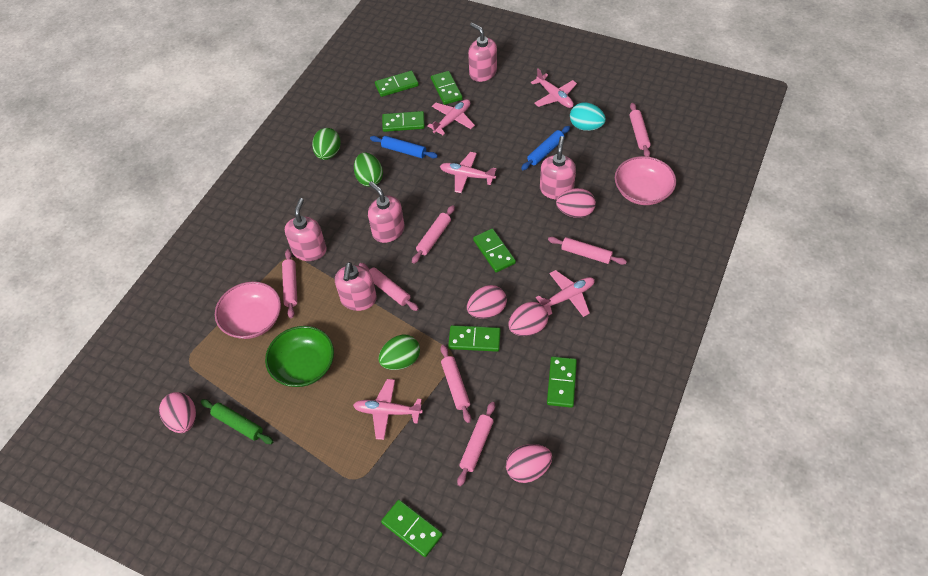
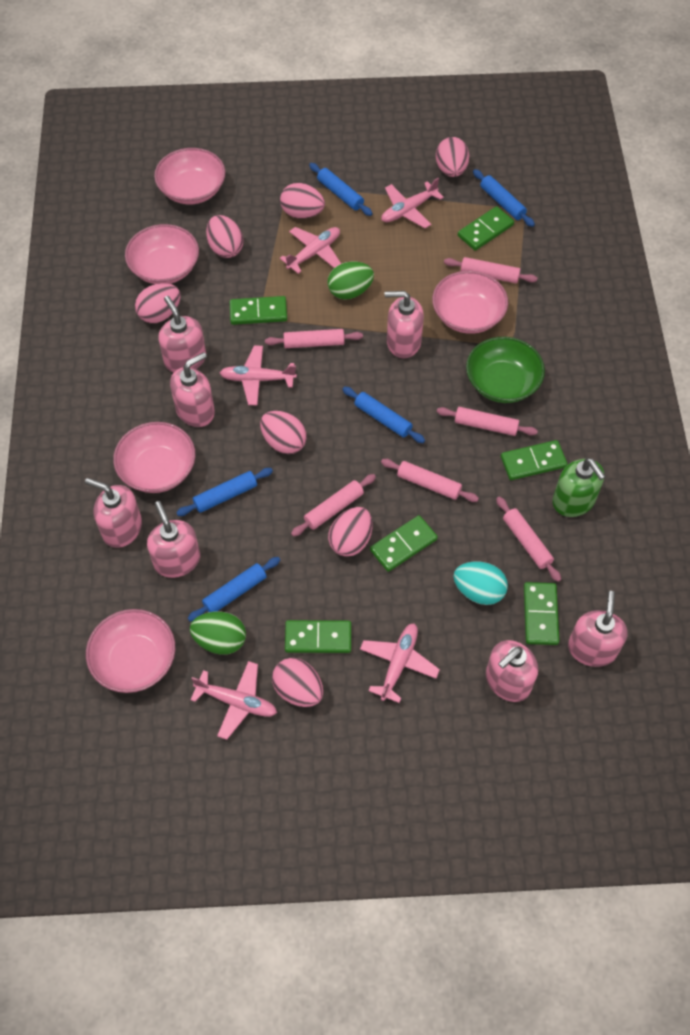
blue rolling pin: [370,136,438,158] [521,126,570,170] = 2 -> [176,468,273,516] [188,557,280,622] [309,163,373,216] [342,387,425,443] [473,169,535,227] = 5
green domino: [375,71,419,97] [381,500,443,557] [382,111,425,132] [431,71,463,105] [448,325,501,352] [473,228,516,272] [547,356,577,408] = 7 -> [230,296,287,325] [285,620,351,653] [370,515,438,572] [458,206,514,251] [501,440,567,480] [524,582,559,645] = 6
green egg: [312,128,341,160] [354,152,383,187] [379,335,420,370] = 3 -> [190,611,246,655] [327,262,374,300] = 2
green rolling pin: [201,399,273,444] = 1 -> none = 0
green soap dispenser: none = 0 -> [552,458,606,517] = 1
pink bowl: [215,281,281,339] [615,156,676,205] = 2 -> [86,609,175,693] [113,422,195,493] [125,224,199,284] [154,148,225,204] [432,271,508,334] = 5
pink egg: [159,392,196,433] [467,285,507,319] [506,444,552,483] [508,302,548,336] [556,188,596,218] = 5 -> [135,283,181,323] [206,215,243,258] [260,411,307,454] [272,658,323,707] [280,183,325,219] [328,507,372,557] [436,137,469,177] = 7
pink rolling pin: [282,249,297,318] [359,263,419,311] [412,205,455,264] [440,345,471,423] [457,402,495,486] [548,237,627,265] [629,103,651,157] = 7 -> [265,329,363,348] [291,474,376,537] [381,459,479,502] [437,407,538,436] [444,257,538,283] [496,497,561,582] = 6
pink soap dispenser: [285,198,327,261] [335,262,377,311] [368,181,405,243] [468,23,497,82] [540,136,576,199] = 5 -> [85,478,142,548] [147,501,200,578] [159,296,206,373] [170,352,215,427] [385,291,424,358] [486,640,538,702] [568,591,628,667] = 7

